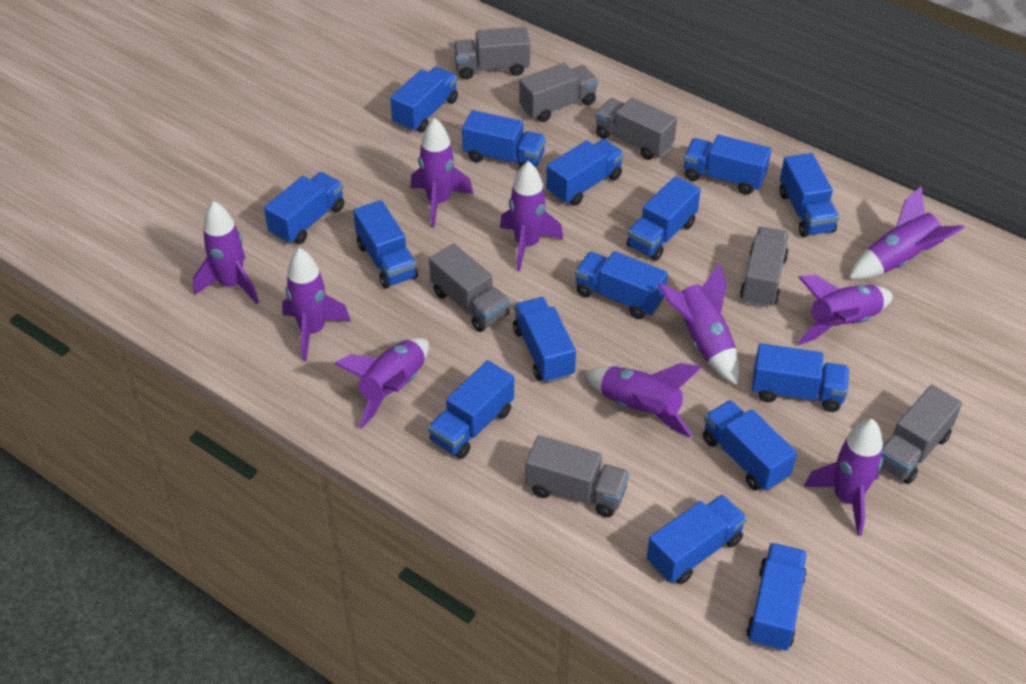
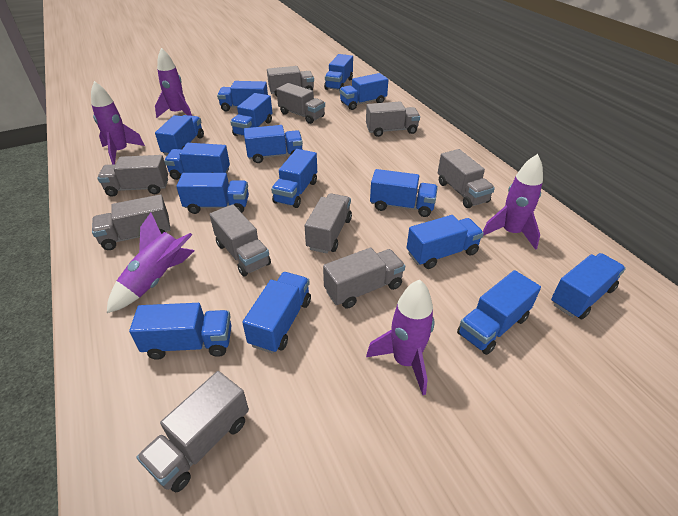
grey truck: [429,243,510,332] [454,27,530,79] [519,63,598,122] [525,435,629,517] [595,98,677,160] [740,227,789,307] [881,385,962,484] = 7 -> [92,195,170,250] [97,155,168,197] [137,371,249,492] [210,204,271,276] [267,66,314,96] [276,83,325,124] [305,193,352,254] [323,248,405,309] [366,102,420,137] [438,149,495,208] = 10
purple rocket: [193,201,259,304] [282,248,351,361] [334,338,429,429] [410,118,473,227] [500,161,563,271] [584,363,702,438] [657,263,739,385] [797,275,893,345] [804,419,883,536] [849,186,964,279] = 10 -> [91,81,145,165] [107,213,194,313] [155,48,192,118] [366,279,435,395] [483,154,543,250] = 5

